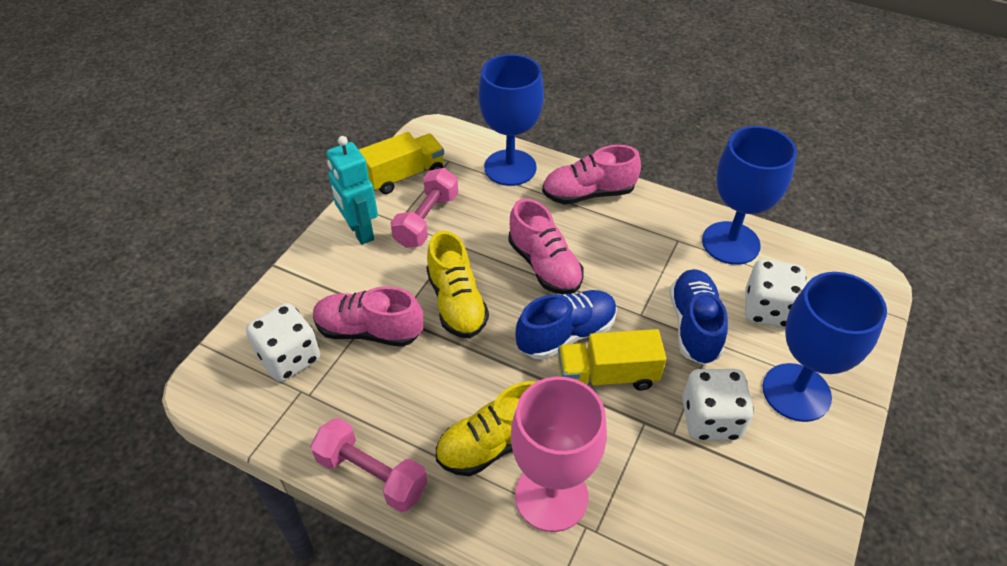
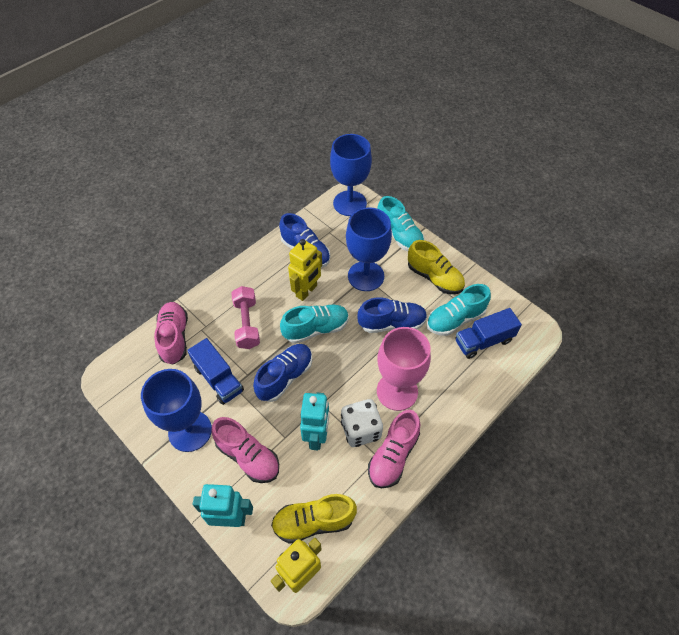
blue shoe: [515,290,617,360] [670,269,728,365] = 2 -> [253,344,312,402] [279,213,330,268] [357,297,427,333] = 3
blue truck: none = 0 -> [187,338,244,405] [456,308,522,359] = 2
pink dumbbell: [310,418,428,512] [390,168,458,248] = 2 -> [231,286,260,349] = 1
turquoise robot: [326,136,378,245] = 1 -> [193,484,253,527] [300,393,329,450] = 2
turquoise shoe: none = 0 -> [280,305,349,344] [377,196,425,251] [427,284,491,336] = 3
white dice: [246,303,320,382] [682,369,754,440] [745,259,807,328] = 3 -> [341,399,383,447] = 1
yellow robot: none = 0 -> [271,538,322,593] [288,239,322,301] = 2
yellow truck: [359,132,444,194] [558,329,667,390] = 2 -> none = 0

